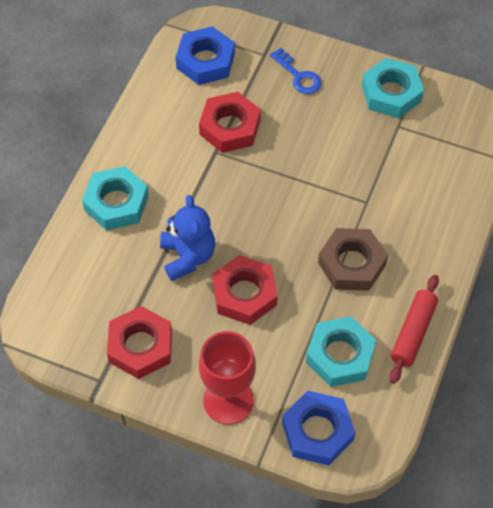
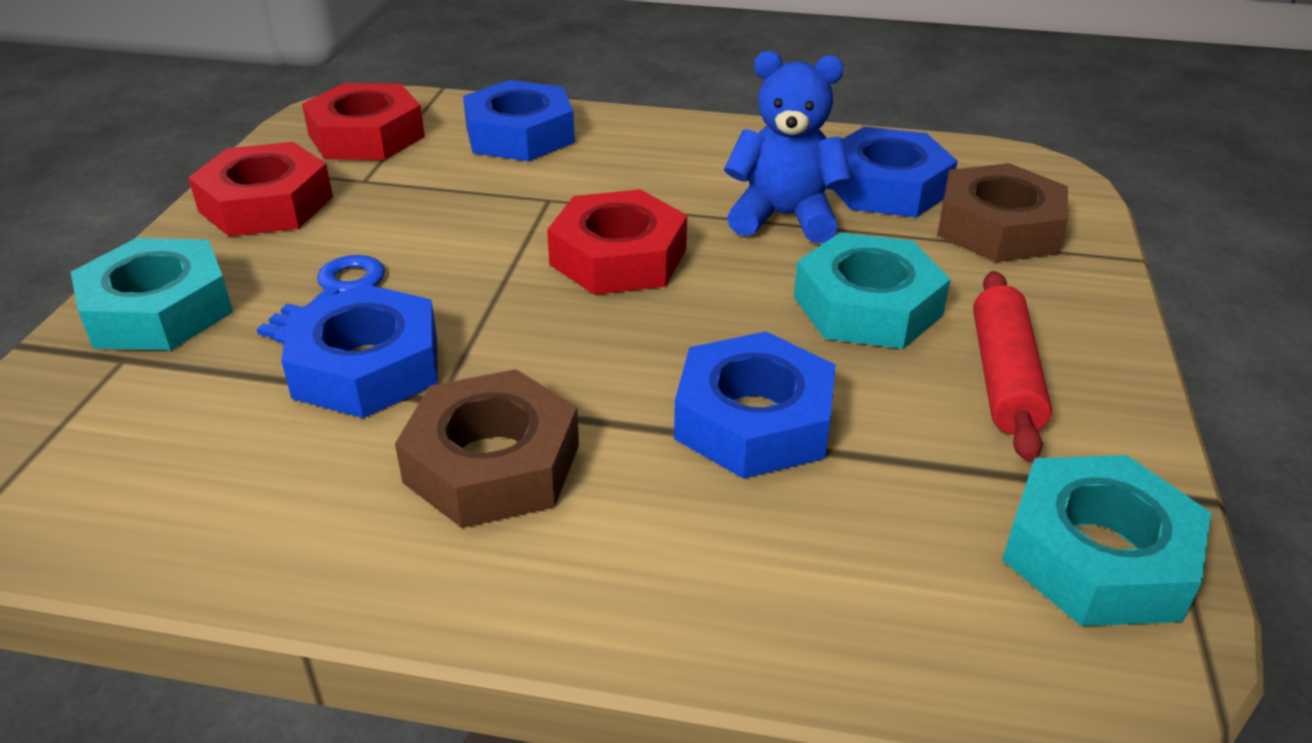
blue nut: [176,26,235,85] [282,391,356,466] = 2 -> [281,284,438,418] [463,80,575,161] [674,331,836,479] [833,127,958,217] = 4
brown nut: [318,228,388,291] = 1 -> [395,369,579,528] [937,163,1068,262] = 2
red goblet: [199,331,256,424] = 1 -> none = 0

